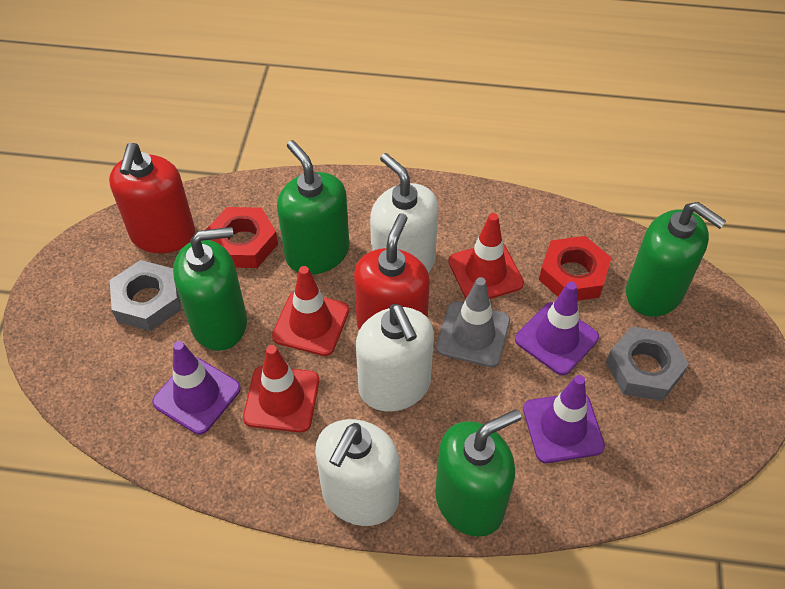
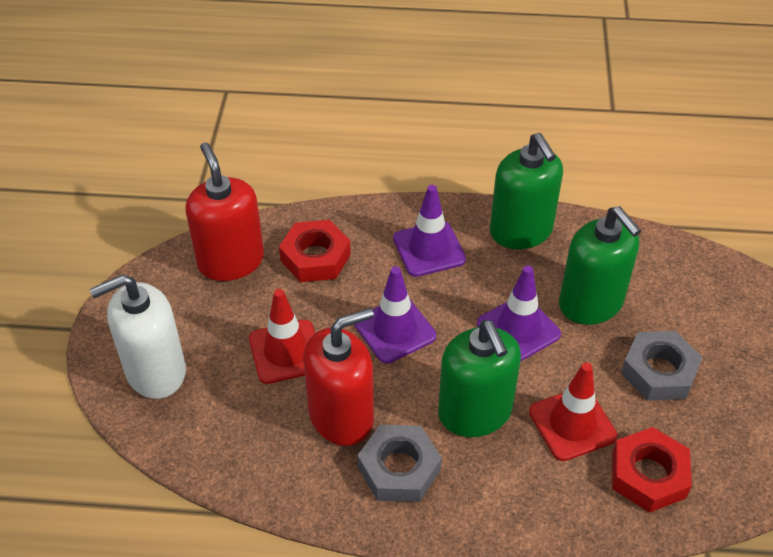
green soap dispenser: [173,227,247,351] [277,140,349,274] [435,409,521,537] [626,202,726,317] = 4 -> [438,320,521,437] [490,133,563,249] [559,206,641,325] = 3
grey traffic cone: [436,277,510,367] = 1 -> none = 0
red traffic cone: [243,345,319,432] [272,266,349,356] [448,213,524,299] = 3 -> [249,289,315,384] [529,363,617,461] = 2
white soap dispenser: [315,419,399,526] [356,304,434,412] [370,153,438,273] = 3 -> [90,275,186,399] = 1

